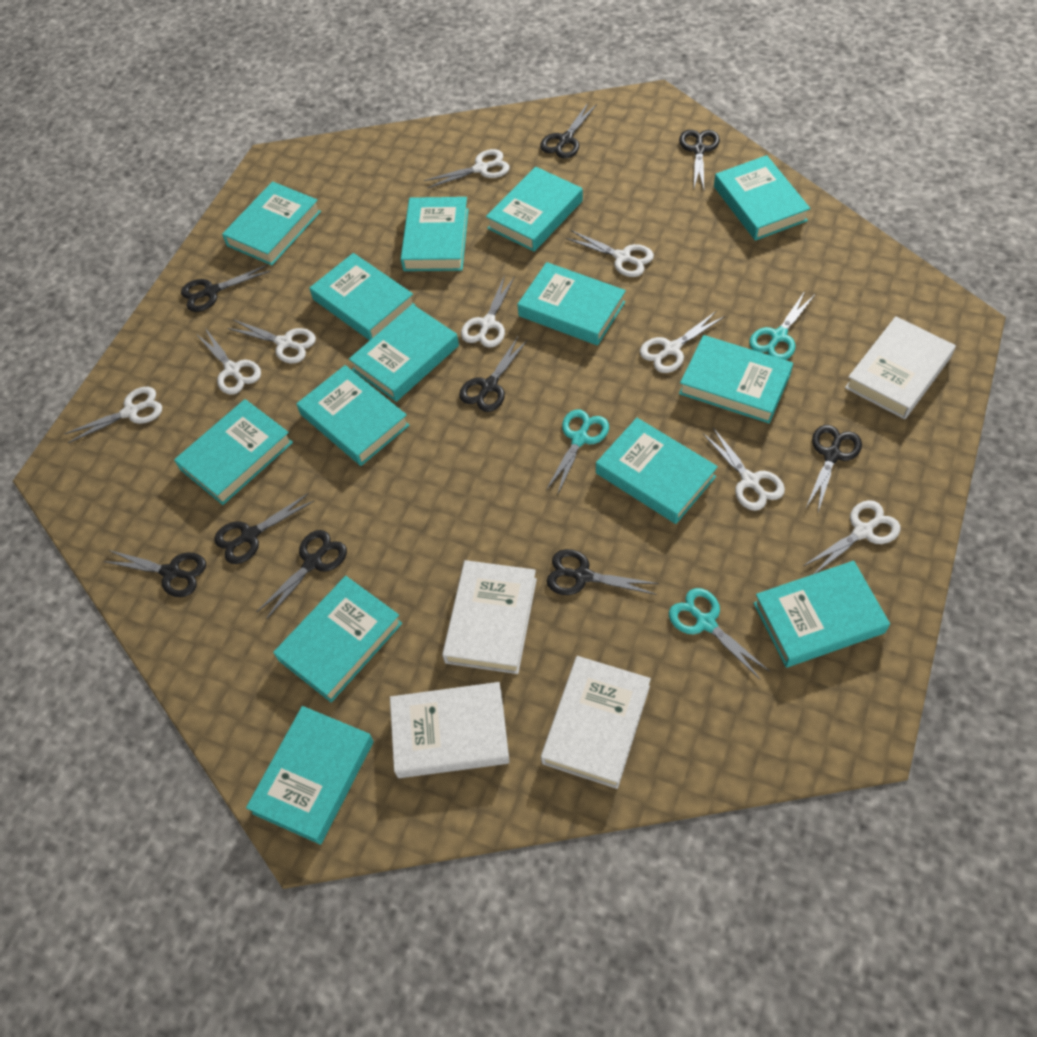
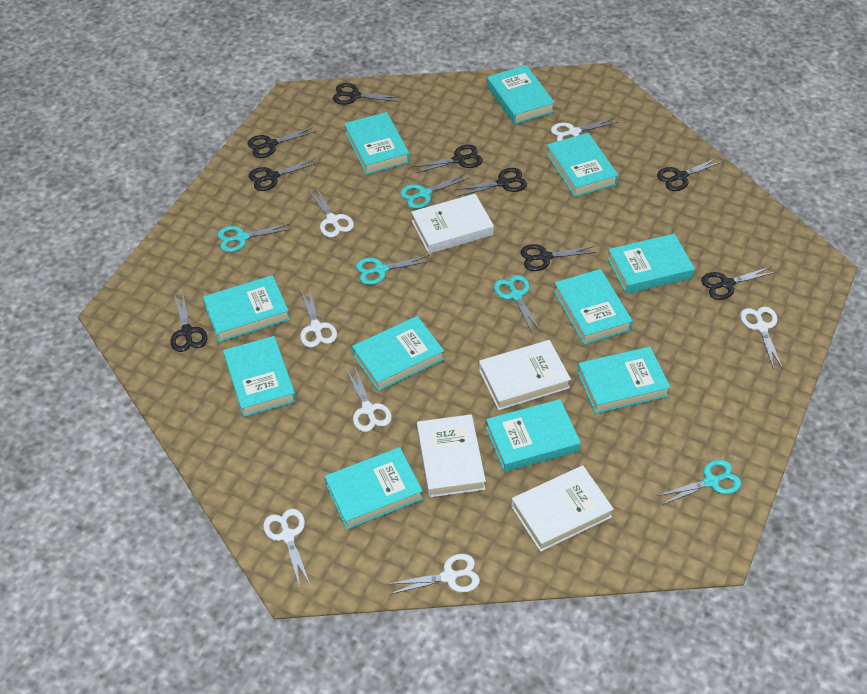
turquoise book: [174,399,293,505] [222,181,321,265] [246,706,374,845] [273,576,402,702] [296,365,409,466] [309,253,415,341] [349,304,459,402] [401,197,469,271] [486,166,583,252] [517,262,626,346] [596,418,718,524] [679,335,793,423] [714,155,810,241] [753,561,890,668] = 14 -> [203,275,290,342] [223,336,296,417] [325,447,423,529] [344,112,410,175] [352,316,444,391] [486,399,581,472] [487,65,555,124] [546,133,618,197] [554,269,633,345] [577,347,671,414] [607,234,695,294] = 11
turquoise scissors: [546,410,609,493] [669,588,770,679] [749,291,815,360] = 3 -> [218,223,291,252] [356,255,431,285] [400,174,469,209] [494,275,541,334] [657,459,741,505] = 5
white scissors: [64,387,162,443] [196,328,261,395] [228,320,316,364] [424,149,509,188] [461,275,515,348] [566,230,654,277] [640,311,725,373] [703,428,785,511] [803,500,900,574] = 9 -> [263,509,311,587] [300,287,337,348] [308,187,354,238] [346,367,392,432] [389,554,480,595] [551,118,618,141] [740,307,783,370] = 7

